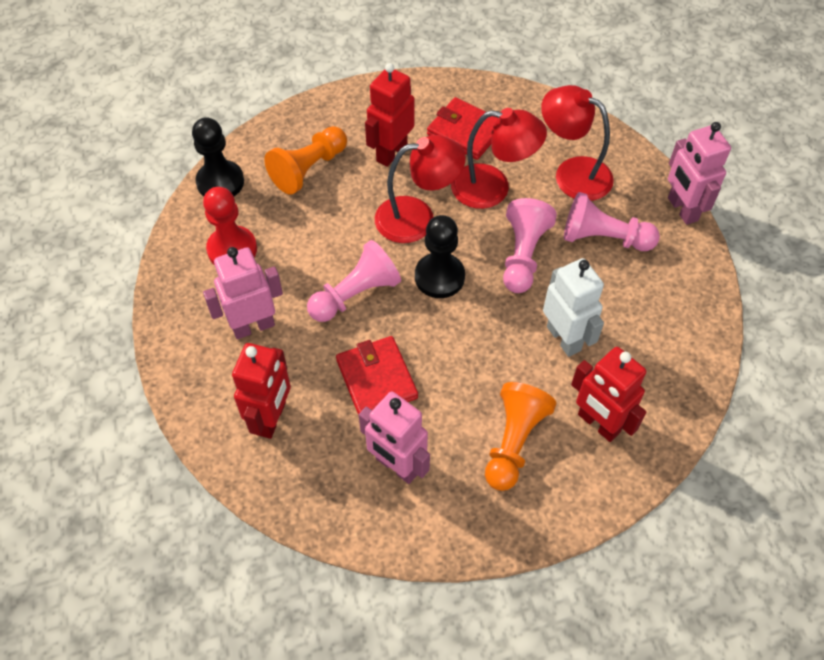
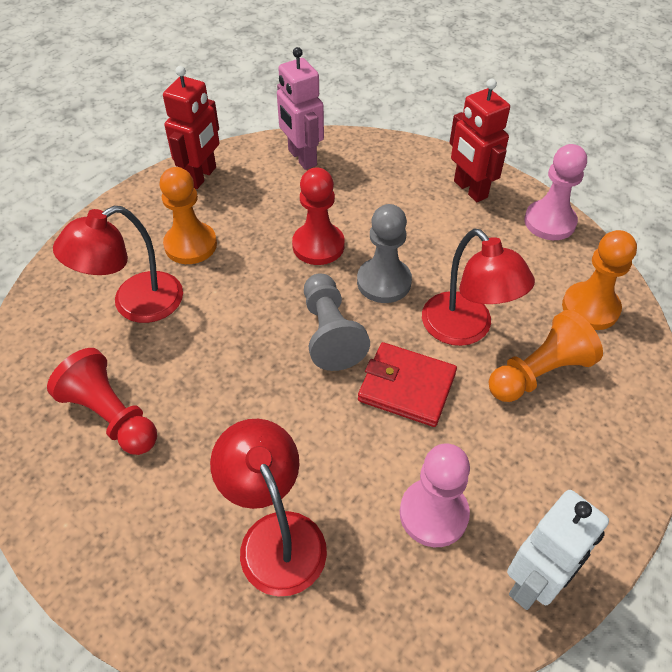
black pawn: [192,117,244,197] [415,215,465,298] = 2 -> none = 0
grey pawn: none = 0 -> [304,274,370,371] [357,204,412,303] = 2
orange pawn: [264,126,347,195] [485,382,556,491] = 2 -> [160,167,217,264] [489,310,603,402] [562,230,637,330] = 3
pink pawn: [307,240,401,322] [503,198,557,293] [564,192,660,251] = 3 -> [400,444,470,547] [524,144,587,240] = 2
pink robot: [203,247,283,339] [359,391,430,484] [668,122,731,225] = 3 -> [277,47,324,170] = 1
red pawn: [203,187,257,264] = 1 -> [47,348,157,455] [292,168,345,265] = 2
red robot: [232,343,291,439] [365,63,415,167] [571,347,646,442] = 3 -> [163,66,220,189] [450,79,510,202] = 2
red wallet: [336,336,418,416] [427,97,498,160] = 2 -> [358,342,457,427] = 1

